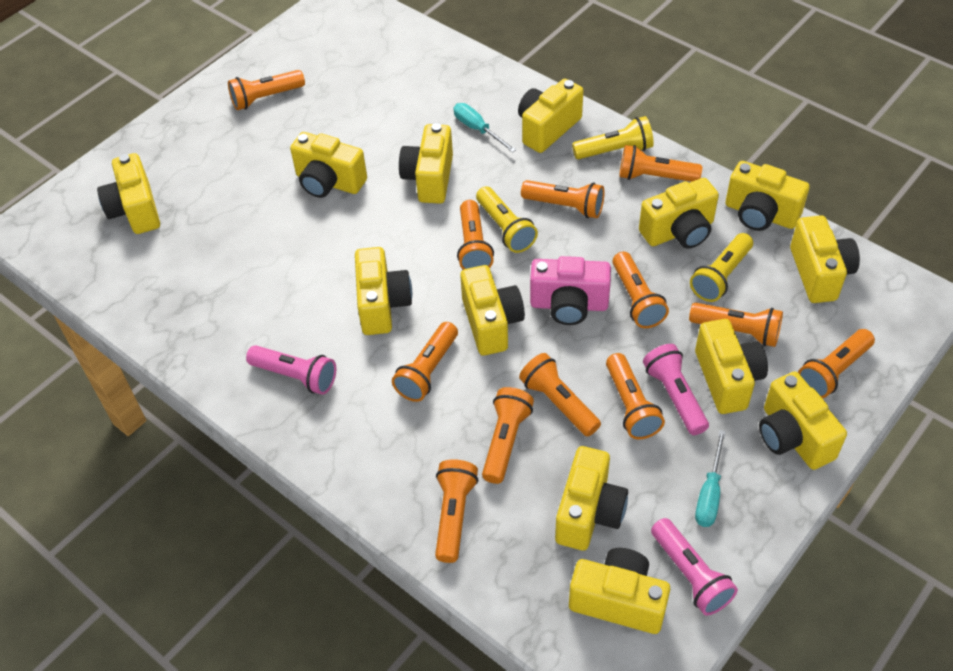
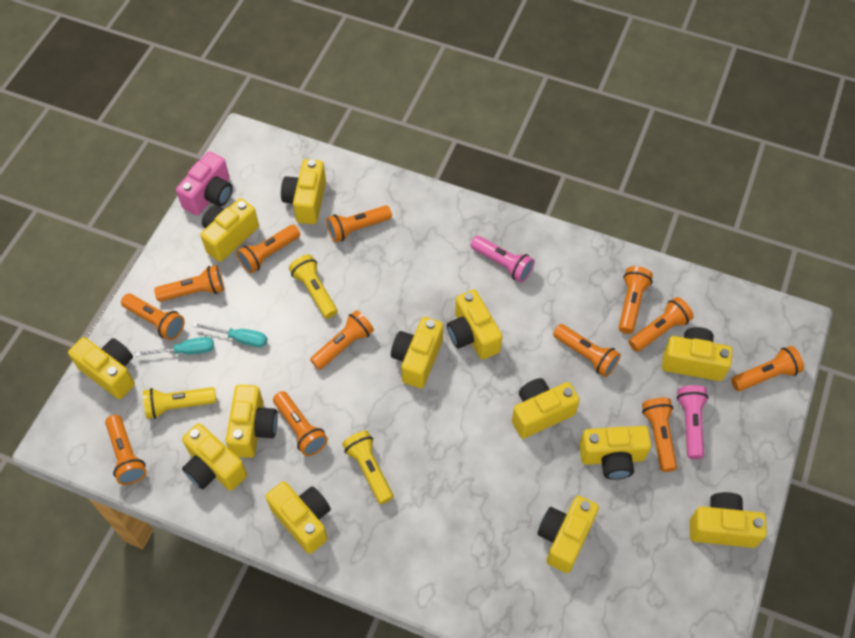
pink flashlight: [246,345,336,395] [643,344,709,435] [651,518,738,615] = 3 -> [471,236,535,282] [677,385,709,459] = 2

